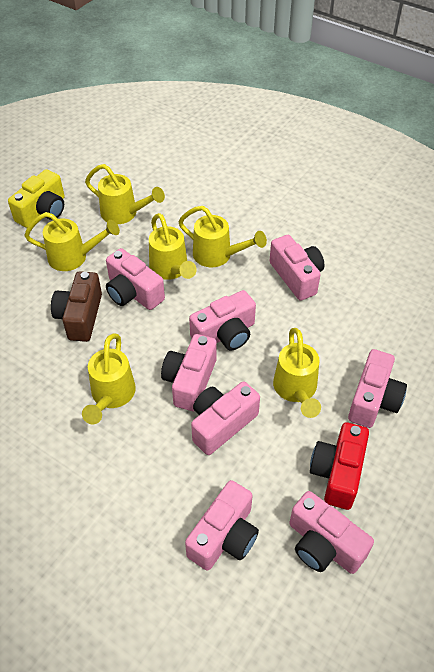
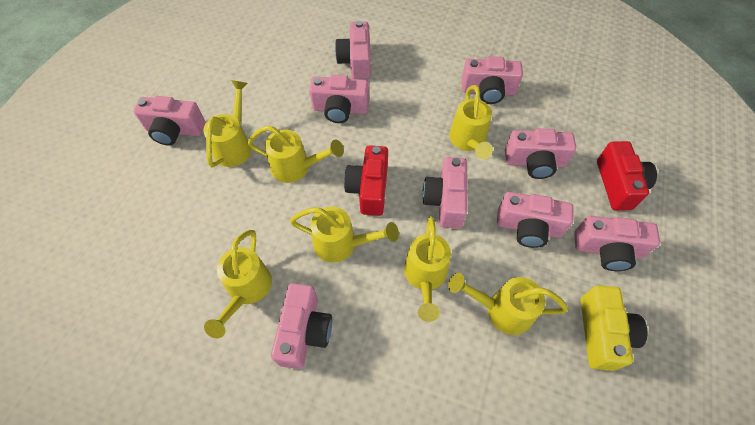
brown camera: [51,271,102,342] = 1 -> none = 0
pink camera: [106,248,165,310] [161,334,217,411] [185,480,259,571] [189,290,256,350] [191,381,260,455] [269,235,325,301] [289,491,374,574] [348,349,407,428] = 8 -> [133,96,205,145] [271,283,332,369] [309,75,369,123] [335,21,371,79] [422,157,467,228] [462,56,523,104] [497,192,574,248] [505,128,576,179] [574,216,660,271] = 9
red camera: [310,422,369,510] = 1 -> [344,145,388,216] [597,141,657,211] = 2
yellow watering can: [24,212,120,271] [82,334,136,424] [85,164,165,224] [149,213,197,280] [178,206,267,267] [273,328,321,418] = 6 -> [203,80,251,168] [204,230,272,338] [247,125,344,183] [290,206,399,263] [404,216,451,322] [448,273,568,335] [449,85,493,159] = 7

